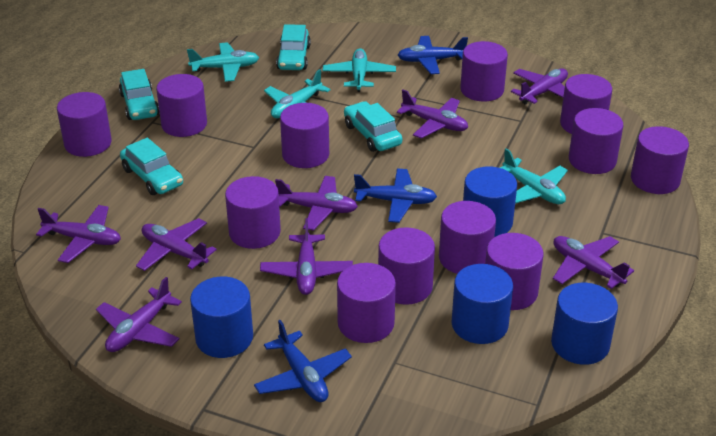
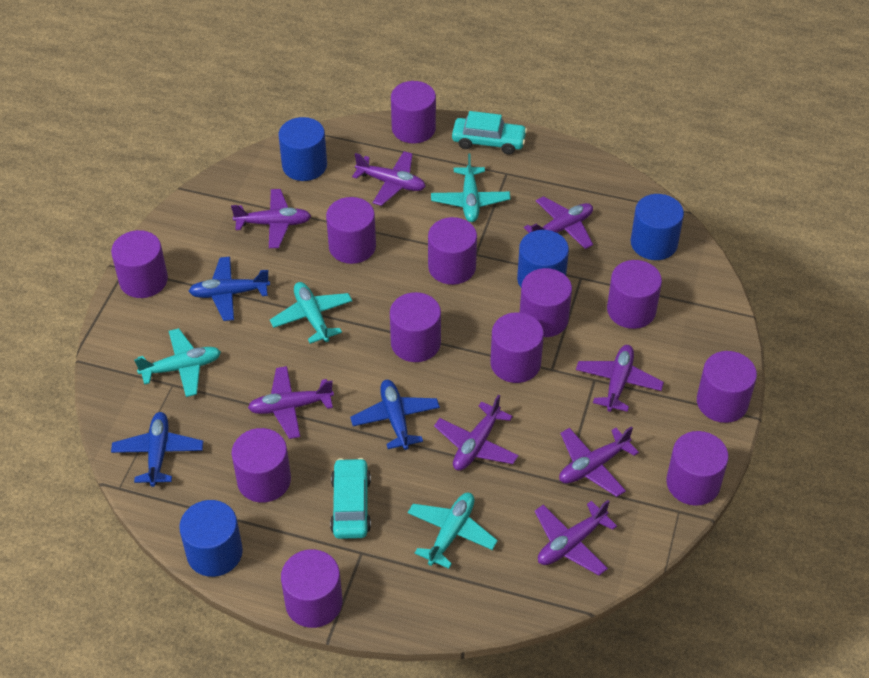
turquoise car: [119,69,159,120] [120,138,183,195] [276,24,311,70] [344,101,402,152] = 4 -> [330,458,371,539] [452,111,527,154] = 2

